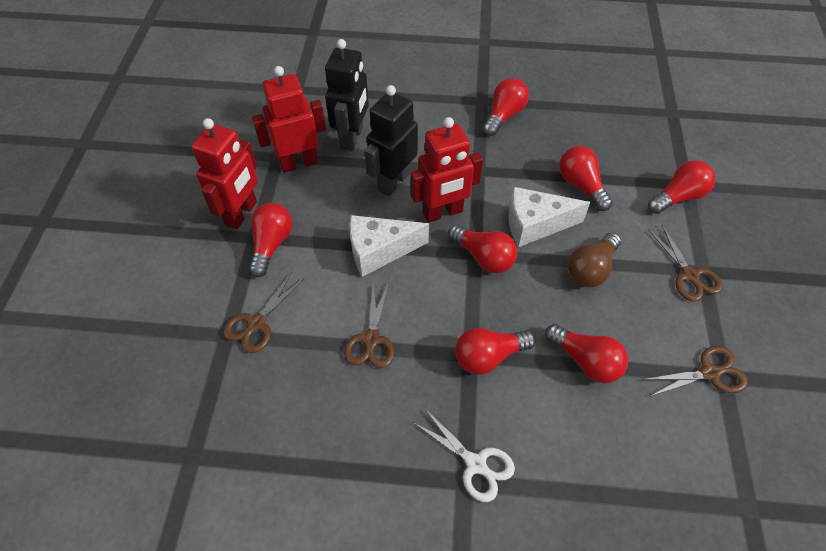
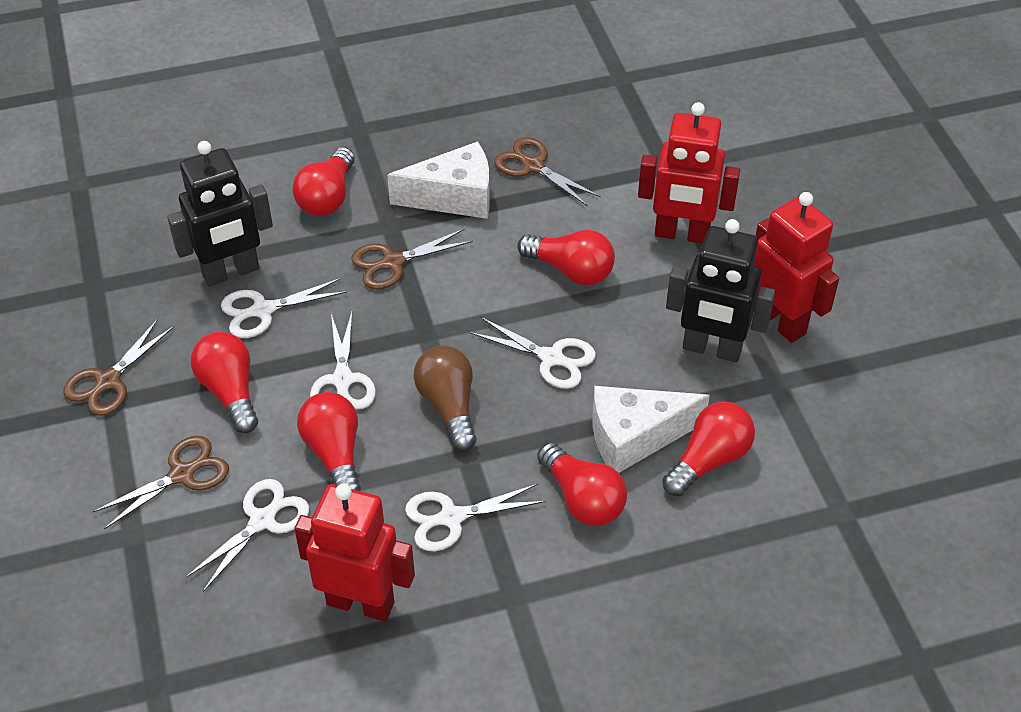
red light bulb: [249,203,293,277] [448,225,518,273] [455,328,536,375] [483,78,529,136] [545,324,628,383] [559,146,613,211] [648,160,715,214] = 7 -> [191,332,258,433] [292,147,355,216] [297,392,361,491] [517,230,615,285] [537,442,627,526] [662,401,755,496] = 6
white scissors: [413,409,515,502] = 1 -> [185,479,309,592] [221,278,347,338] [310,312,376,409] [405,484,546,551] [470,317,596,389] = 5

